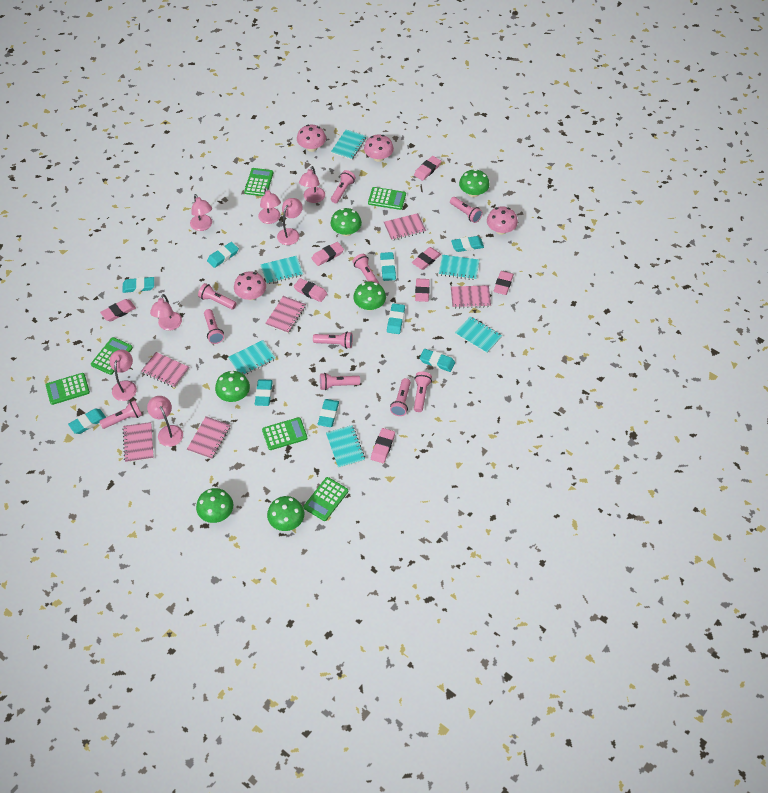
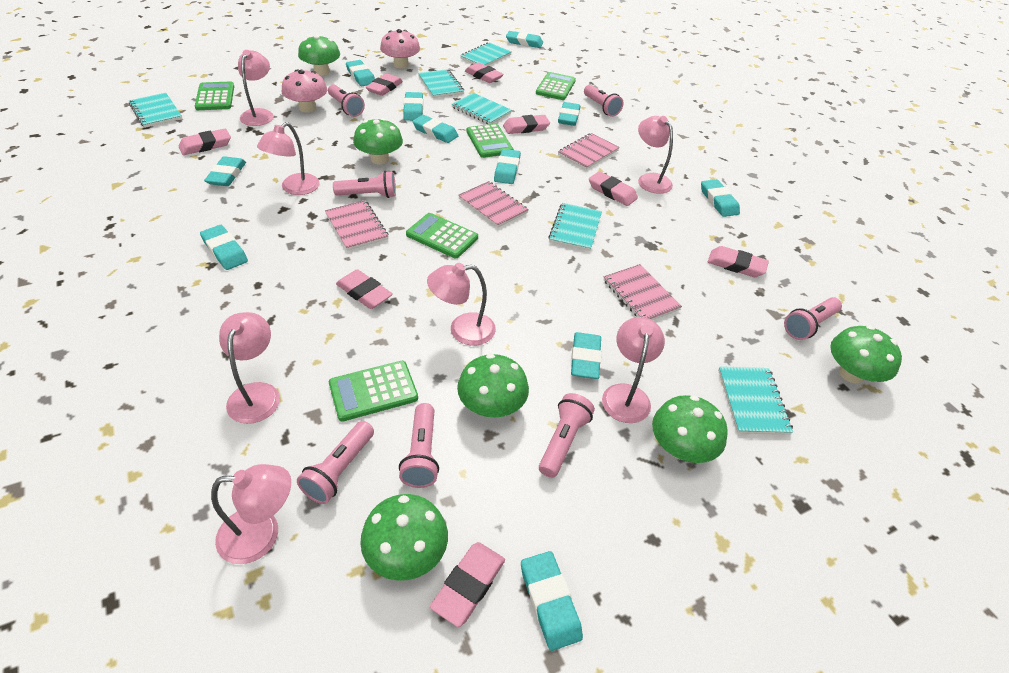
green calculator: [46,373,90,405] [91,337,133,375] [244,168,273,196] [262,417,307,450] [303,477,348,521] [368,187,406,210] = 6 -> [195,81,234,110] [329,361,418,422] [406,213,478,258] [466,124,514,158] [536,72,576,100] = 5
pink flashlight: [99,400,142,429] [198,283,237,309] [204,309,224,344] [313,332,353,349] [320,373,360,390] [331,170,356,203] [352,254,380,284] [390,378,411,416] [414,372,432,412] [450,197,483,223] = 10 -> [297,421,374,504] [328,84,365,117] [333,171,396,198] [399,403,439,488] [539,393,595,478] [584,85,623,117] [784,297,842,340] = 7
pink mushroom: [234,271,266,300] [297,124,326,152] [364,135,394,162] [487,206,518,235] = 4 -> [282,69,327,112] [380,29,420,69] = 2
pink notebook: [122,422,154,463] [141,352,189,388] [187,416,231,459] [265,296,306,333] [384,213,426,241] [451,285,491,309] = 6 -> [325,200,388,251] [458,181,529,228] [558,133,620,170] [604,264,682,320] = 4
turquoise eraser: [68,408,106,434] [123,277,154,293] [207,242,239,268] [255,379,273,406] [318,399,339,427] [380,252,396,281] [387,303,405,334] [420,349,455,372] [451,236,484,252] = 9 -> [200,225,248,270] [204,156,246,186] [346,60,375,86] [403,92,423,121] [412,115,458,143] [494,149,521,184] [506,31,543,48] [521,551,583,651] [558,102,580,126] [571,332,602,379] [701,179,740,217] = 11

